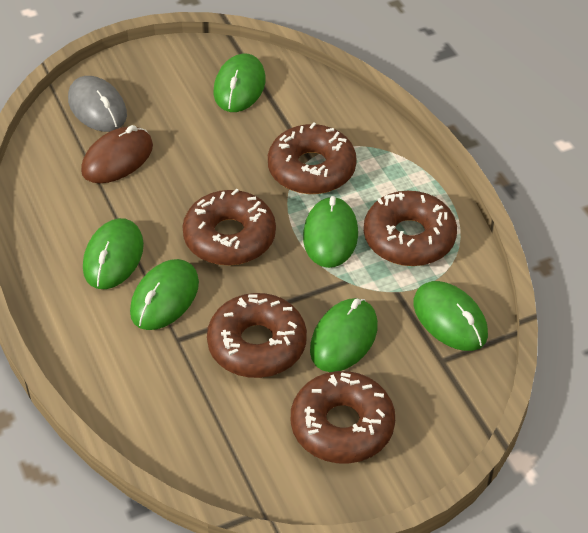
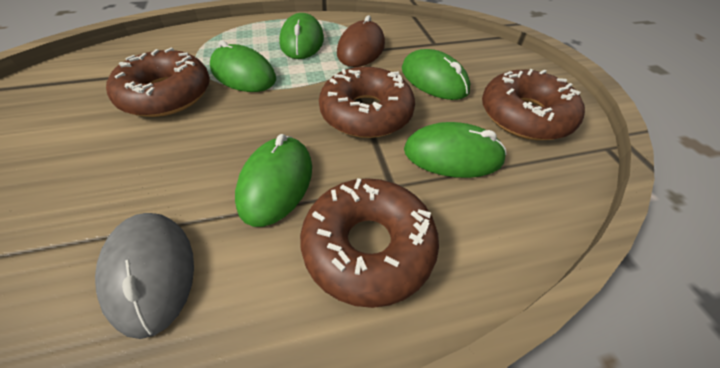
brown donut: [182,189,276,266] [207,293,307,378] [268,122,357,194] [291,371,395,463] [364,191,457,266] = 5 -> [106,47,210,117] [300,178,439,308] [319,67,415,138] [482,69,585,140] = 4
green mouse: [83,218,144,289] [130,259,199,330] [214,54,266,112] [303,196,358,268] [310,298,378,372] [413,281,488,351] = 6 -> [210,40,276,92] [235,134,312,227] [279,13,324,59] [402,49,470,100] [404,122,507,178] = 5

